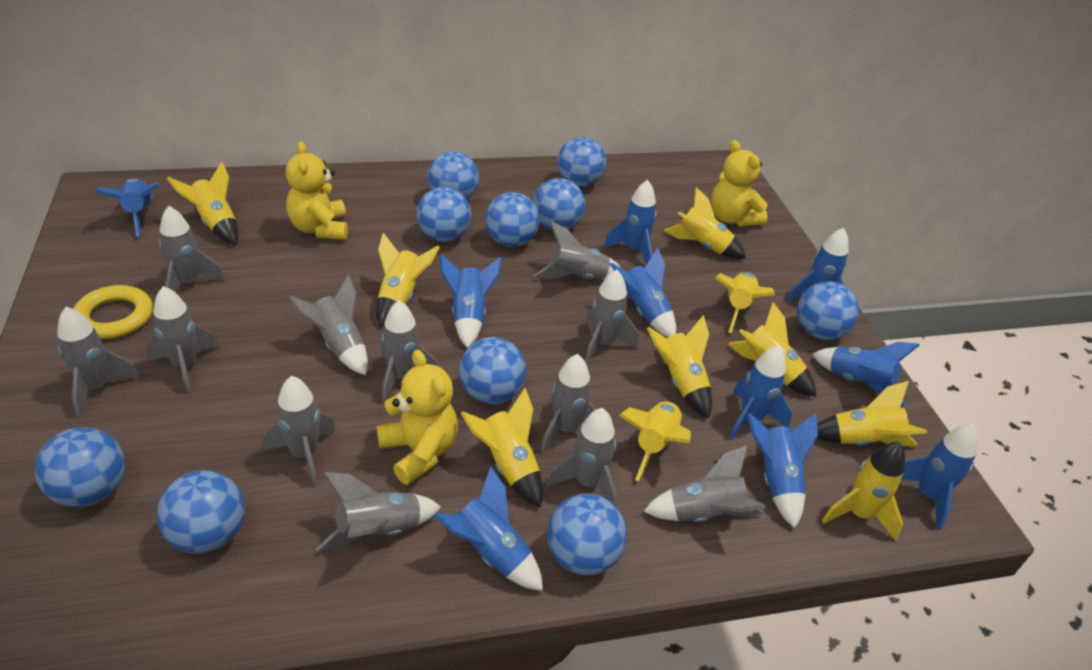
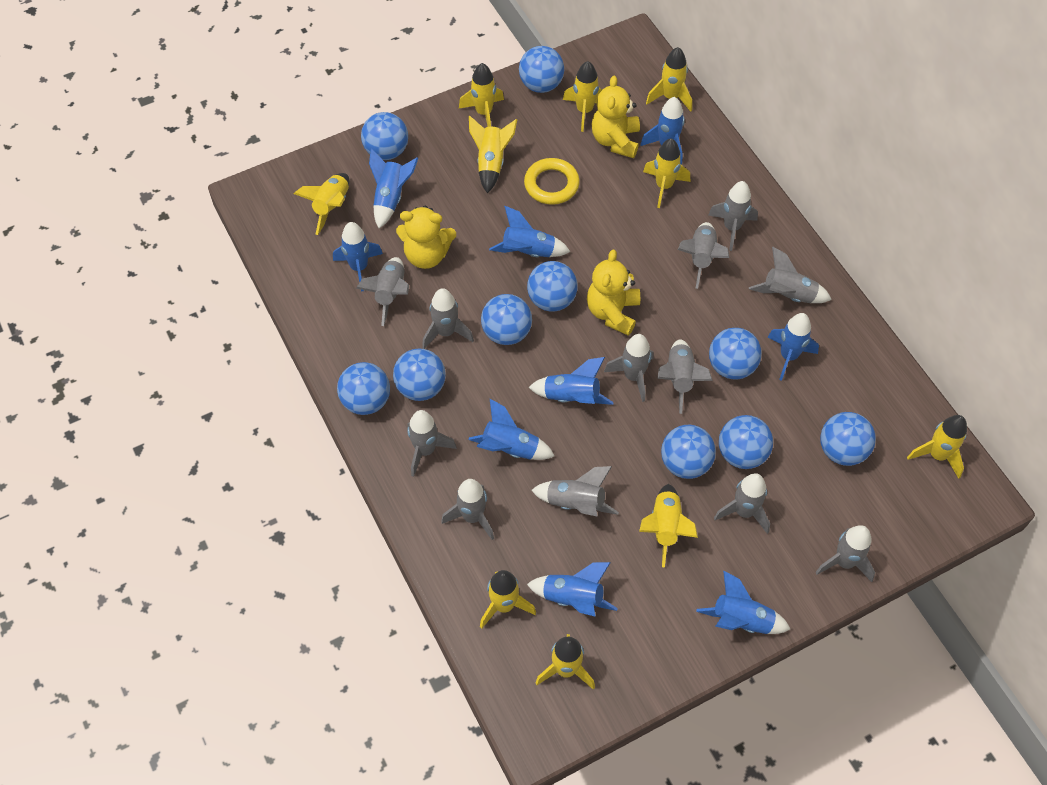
blue rocket: [95,179,159,237] [434,466,543,591] [440,254,502,348] [603,180,657,265] [610,248,676,337] [729,345,792,439] [747,413,818,529] [787,228,848,301] [812,342,919,407] [901,424,978,530] = 10 -> [333,222,383,292] [369,148,418,228] [469,399,555,460] [489,206,570,257] [527,562,618,616] [529,357,614,405] [640,97,685,165] [696,570,790,634] [768,313,819,381] = 9

